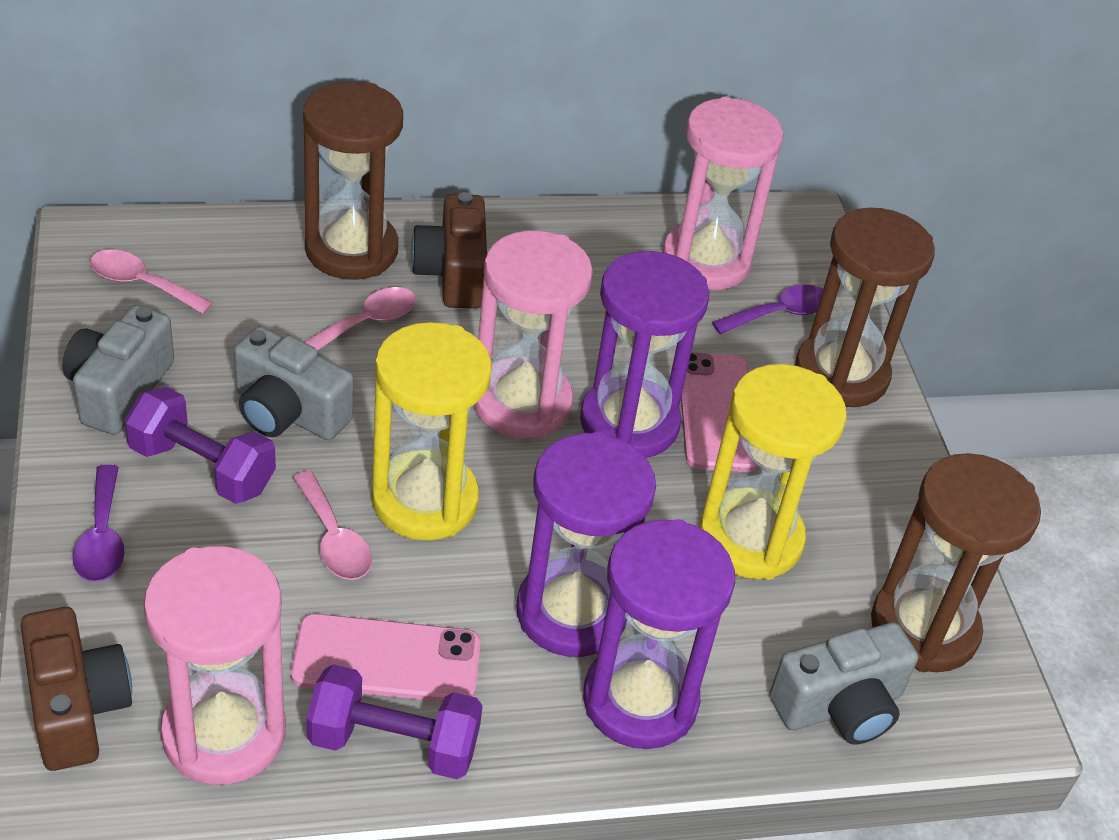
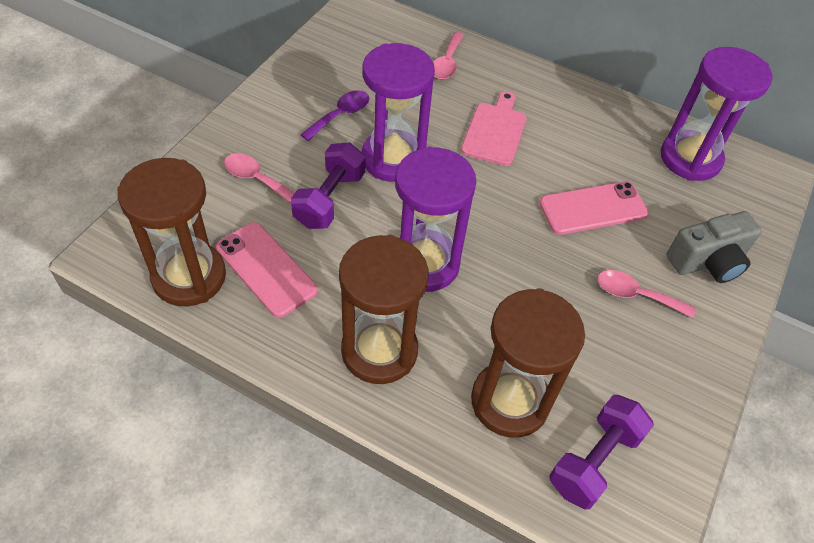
brown camera: [20,607,132,771] [411,192,487,309] = 2 -> none = 0
grey camera: [62,305,174,435] [234,326,354,440] [770,622,918,745] = 3 -> [667,211,762,283] = 1
pink cutting board: none = 0 -> [461,91,527,166] = 1
pink hourglass: [144,546,286,785] [473,230,593,439] [662,97,784,290] = 3 -> none = 0
purple spoon: [73,465,124,582] [712,285,823,334] = 2 -> [300,90,370,141] = 1
yellow hourglass: [371,322,492,541] [699,364,847,580] = 2 -> none = 0

